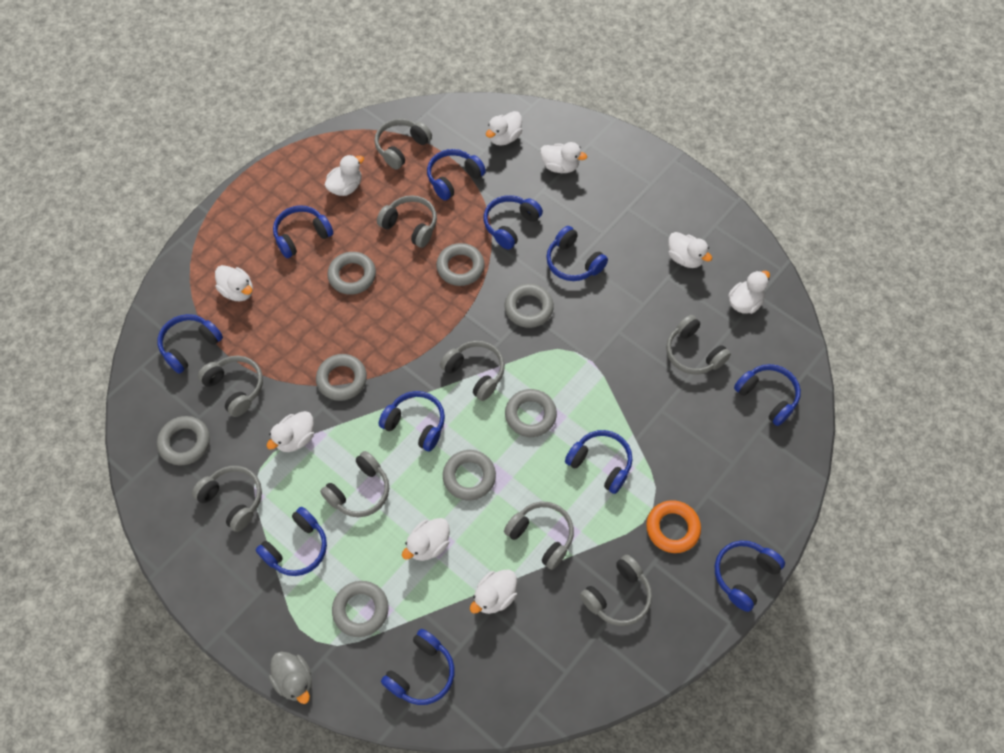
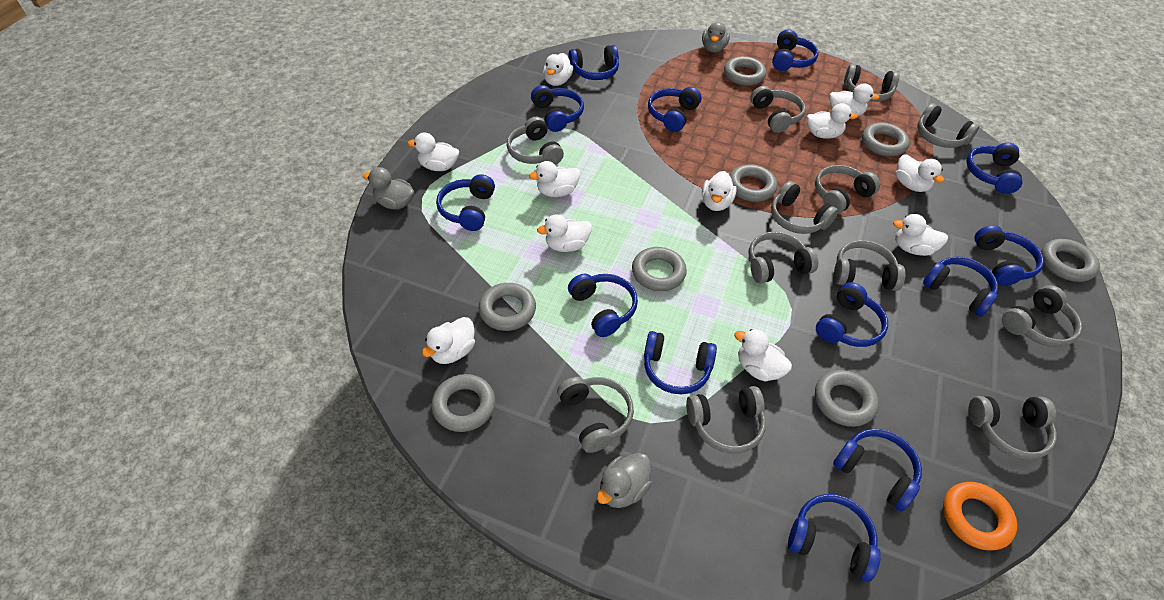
blue headphones: [157,314,223,374] [256,507,327,576] [273,205,333,258] [379,391,445,451] [381,629,455,705] [427,149,486,201] [484,195,543,249] [546,226,608,281] [565,430,632,494] [715,540,785,612] [734,364,801,426] = 11 -> [436,174,495,231] [531,85,584,132] [568,45,619,80] [568,274,638,337] [644,331,717,394] [648,87,701,132] [772,29,819,71] [788,494,881,582] [816,282,888,347] [833,429,922,511] [923,256,998,317] [966,143,1023,194] [974,225,1044,286] = 13
grey duck: [269,651,312,704] = 1 -> [363,167,414,209] [597,453,652,508] [702,22,730,53] = 3
grey headphones: [192,466,262,532] [198,356,263,417] [320,451,389,517] [374,119,432,170] [377,195,437,248] [440,341,505,401] [504,502,574,570] [580,555,652,626] [666,315,731,374] = 9 -> [507,117,564,165] [557,377,634,453] [686,386,766,454] [749,231,818,283] [750,86,806,133] [771,181,838,234] [815,165,880,214] [834,240,905,291] [844,64,899,102] [917,103,979,148] [969,396,1057,460] [1002,285,1082,347] = 12
white duck: [215,265,253,301] [267,411,314,452] [324,155,364,196] [402,518,450,561] [470,569,517,614] [486,111,522,146] [540,142,587,173] [668,232,712,268] [728,271,770,314] = 9 -> [407,132,459,171] [422,317,475,364] [529,161,580,197] [537,214,592,252] [543,53,573,86] [702,171,737,211] [734,329,792,381] [807,103,858,139] [829,83,880,116] [893,214,948,256] [896,154,944,192] = 11

